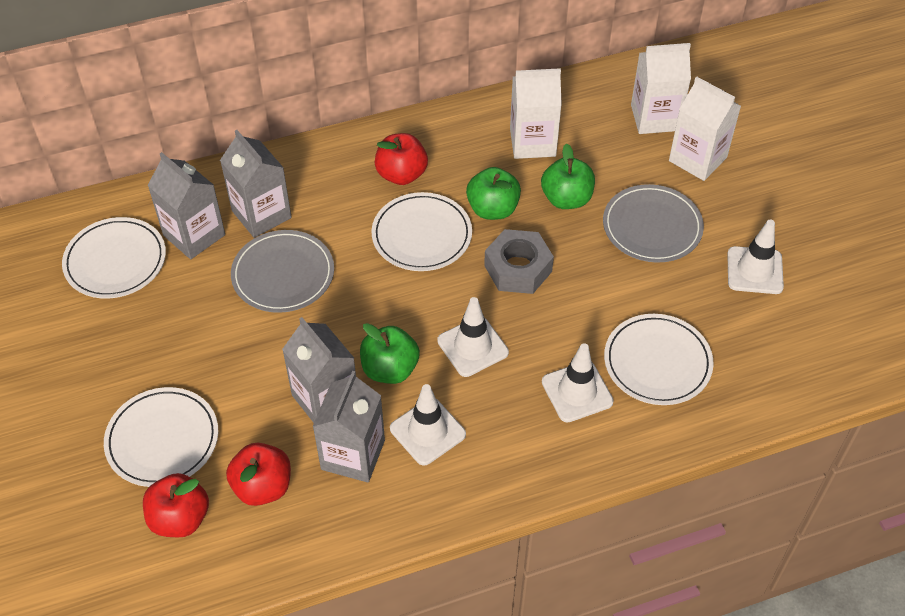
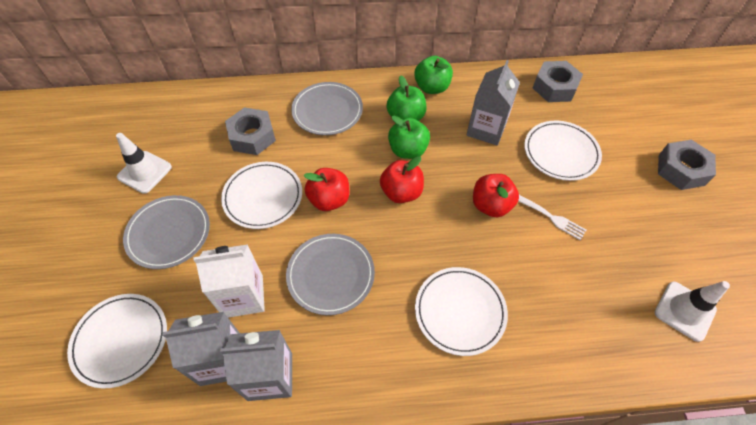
grey carton: [147,152,225,259] [220,130,292,238] [282,317,355,423] [312,371,385,482] = 4 -> [162,312,239,386] [220,330,292,401] [466,60,520,146] = 3
grey nut: [484,229,554,294] = 1 -> [225,107,276,155] [533,61,583,102] [658,140,716,190] = 3
grey plate: [231,230,334,313] [603,184,704,263] = 2 -> [123,195,210,269] [286,234,375,315] [291,82,363,135] = 3
white carton: [510,68,562,159] [631,43,691,134] [669,77,741,181] = 3 -> [193,244,265,318] = 1
white fork: none = 0 -> [518,195,586,240] = 1
white traffic cone: [390,384,466,466] [437,297,509,377] [542,343,614,423] [727,220,784,294] = 4 -> [116,133,172,194] [655,281,730,342] = 2

